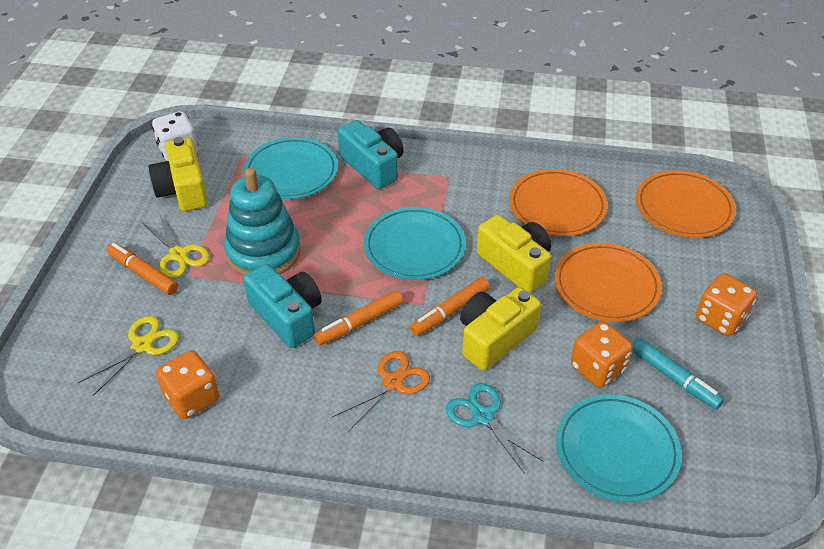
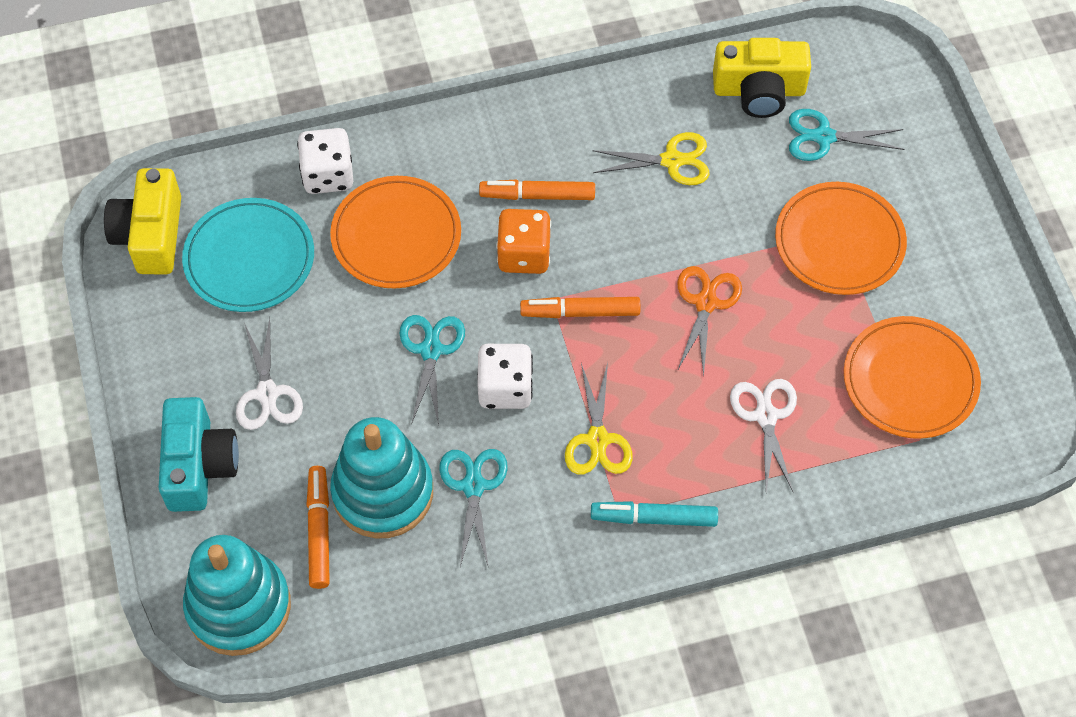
orange dice: [156,350,219,419] [571,321,633,388] [696,273,757,336] = 3 -> [496,209,551,274] = 1
turquoise camera: [243,264,322,348] [338,120,403,189] = 2 -> [159,397,239,512] = 1
turquoise plate: [244,137,338,200] [364,207,466,280] [556,394,682,502] = 3 -> [182,198,314,312] = 1
turquoise scissors: [446,383,543,474] = 1 -> [399,315,465,425] [439,449,508,566] [789,109,904,161] = 3
turquoise stacking toy: [224,168,301,276] = 1 -> [183,535,291,656] [330,417,433,538] = 2
white dice: [152,111,199,161] = 1 -> [297,128,353,194] [477,344,533,409] = 2
white scissors: none = 0 -> [236,318,303,430] [730,379,797,493] = 2
yellow camera: [148,137,208,211] [460,287,541,371] [477,215,551,293] = 3 -> [104,168,181,274] [713,38,811,118] = 2

